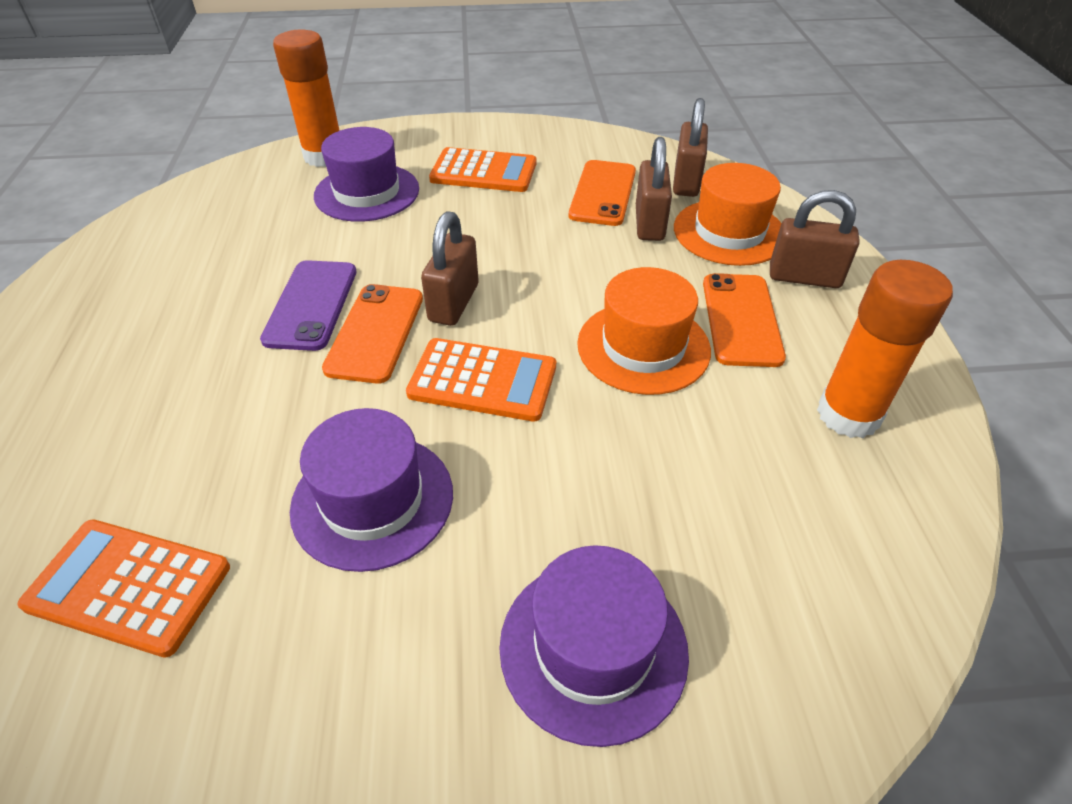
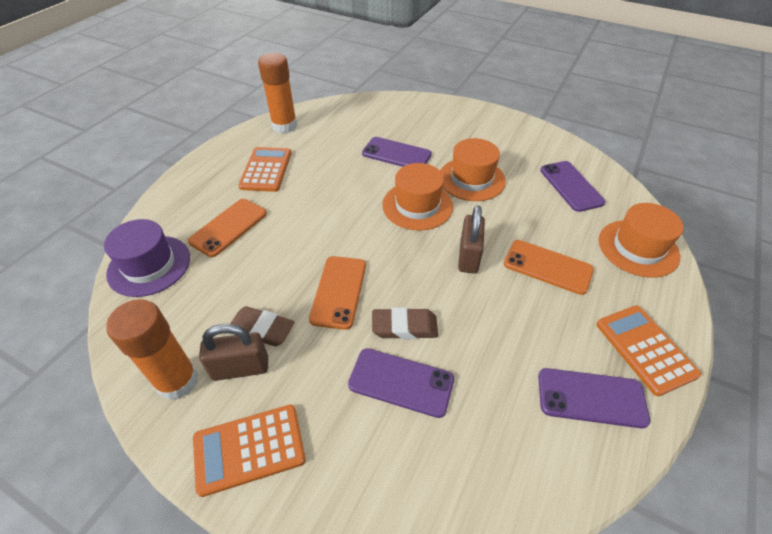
brown eraser: none = 0 -> [230,306,294,346] [372,307,438,339] = 2
brown padlock: [421,211,479,326] [636,137,672,241] [673,98,708,197] [770,190,860,288] = 4 -> [199,324,268,381] [458,205,485,274] = 2
orange hat: [577,267,711,395] [674,163,782,266] = 2 -> [382,163,453,231] [440,138,506,201] [599,203,683,278] = 3
purple hat: [290,408,453,572] [314,127,419,222] [499,545,689,747] = 3 -> [104,219,190,297] = 1
purple phone: [260,260,357,351] = 1 -> [348,348,454,418] [362,137,432,167] [538,368,650,428] [540,161,605,212] = 4

